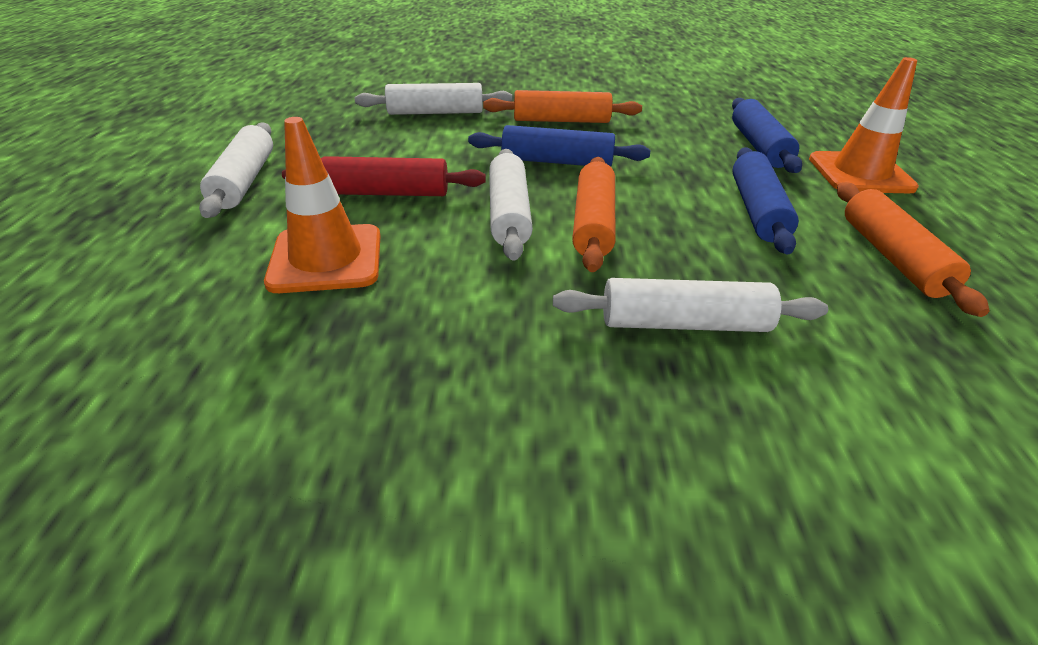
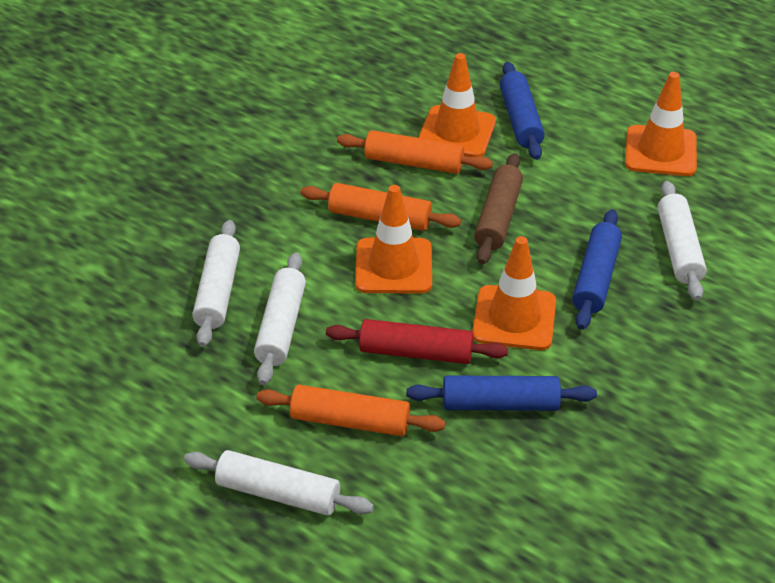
brown rolling pin: none = 0 -> [474,153,523,264] = 1
orange traffic cone: [264,117,381,293] [809,57,919,193] = 2 -> [355,185,432,294] [418,53,496,157] [472,236,556,350] [625,72,697,176] = 4

